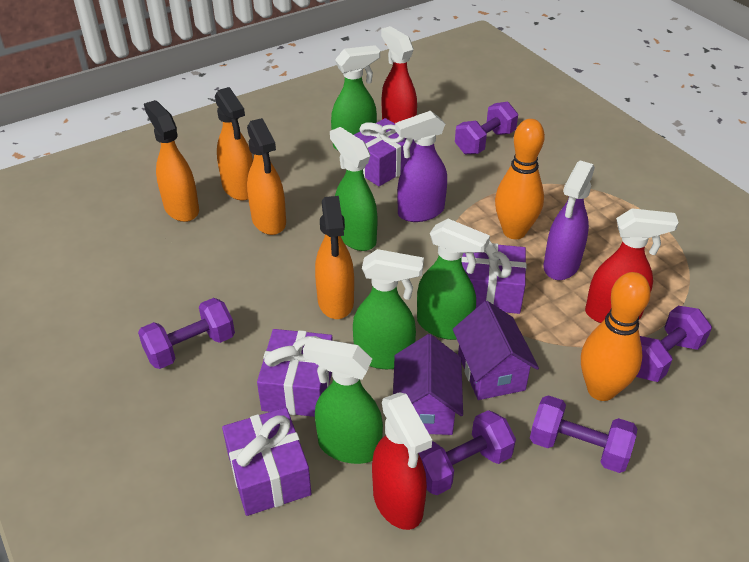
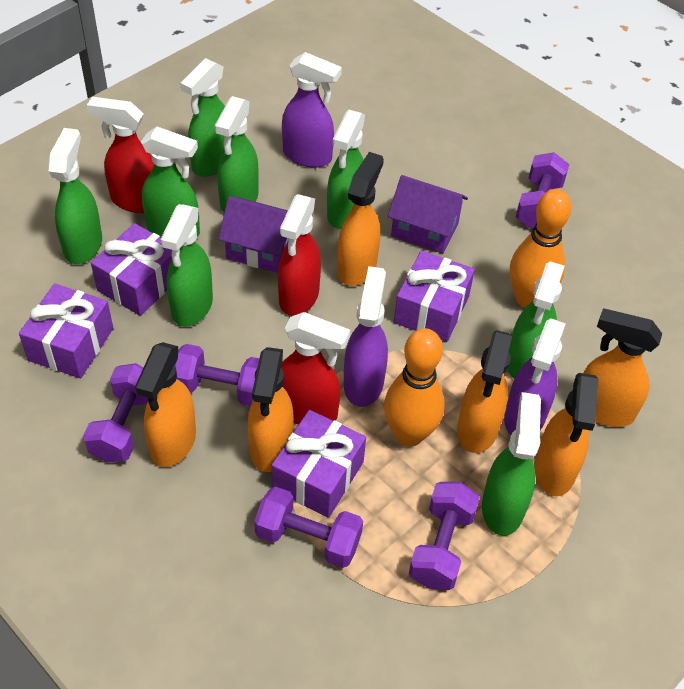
green spray bottle: [303,337,383,464] [330,127,377,251] [331,45,380,150] [353,249,424,369] [417,219,490,340] = 5 -> [49,128,102,264] [141,127,200,237] [161,204,213,327] [180,58,225,177] [215,96,259,213] [327,110,365,229] [482,392,541,536] [508,261,565,379] = 8
orange spray bottle: [144,100,199,222] [215,87,253,201] [247,118,286,235] [315,196,354,319] = 4 -> [135,342,196,467] [247,347,294,472] [337,152,384,286] [457,330,512,453] [535,373,598,496] [583,308,662,427] = 6
purple spray bottle: [395,111,447,222] [544,160,595,280] = 2 -> [282,52,342,168] [344,266,388,407] [504,318,566,435] = 3

